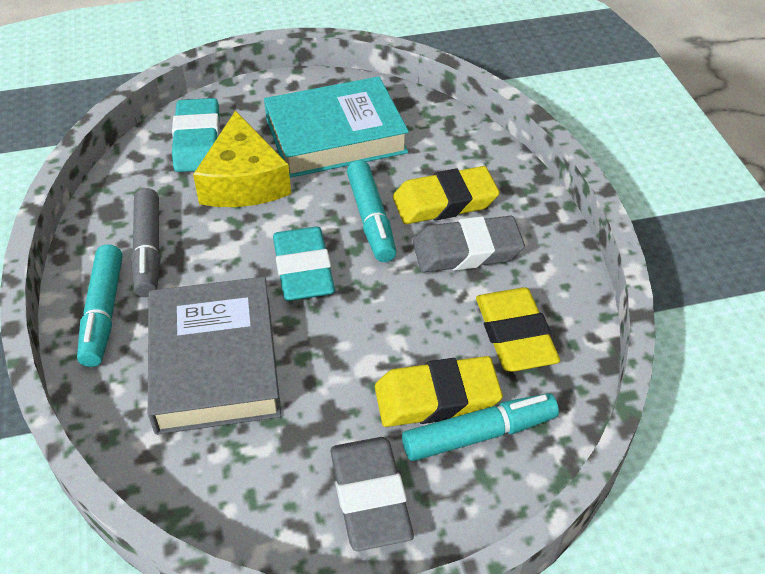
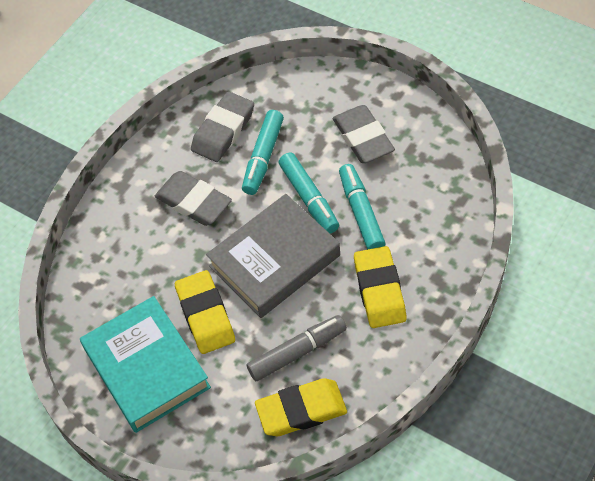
grey eraser: [330,437,414,551] [413,216,525,272] = 2 -> [155,171,232,226] [191,91,254,162] [333,105,395,163] = 3
turquoise eraser: [172,98,220,172] [273,227,335,301] = 2 -> none = 0
yellow cheese: [193,111,291,207] = 1 -> none = 0

